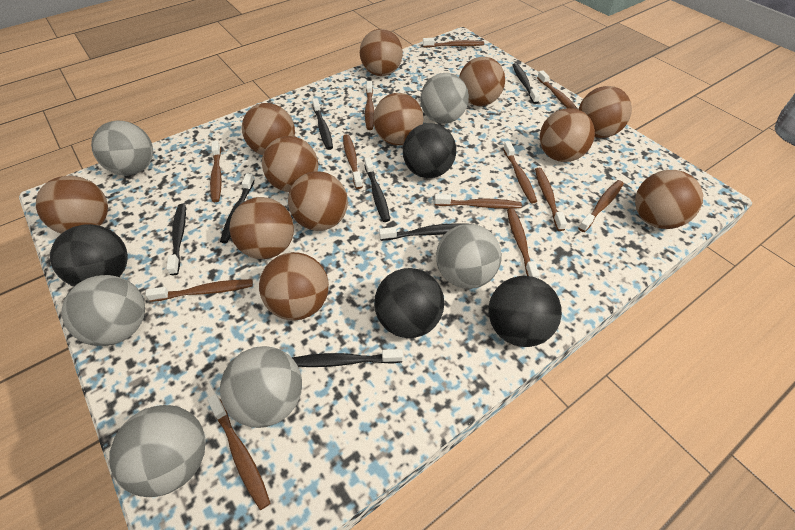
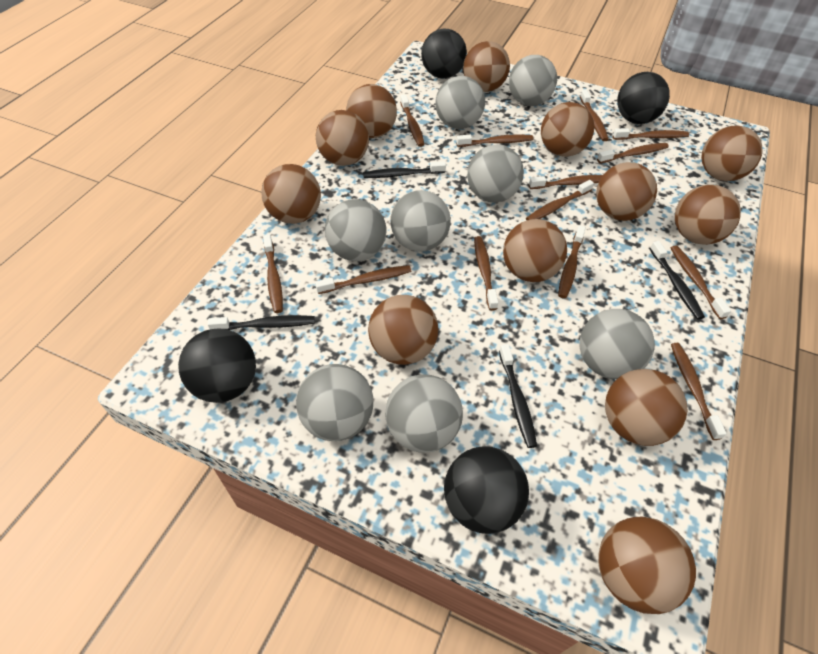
black toothbrush: [166,204,186,275] [220,173,255,243] [292,349,403,367] [312,98,333,150] [364,157,390,222] [379,223,468,241] [512,63,540,104] = 7 -> [208,315,315,330] [363,161,446,178] [499,344,537,448] [650,241,705,320] = 4
brown toothbrush: [145,279,253,302] [207,394,270,510] [210,141,222,202] [343,134,363,189] [365,81,374,130] [423,38,484,47] [435,194,522,209] [503,141,537,204] [507,208,540,278] [535,168,567,231] [537,70,577,109] [578,180,624,232] = 12 -> [263,234,283,313] [315,265,411,294] [400,95,425,147] [456,134,534,147] [474,236,498,310] [526,180,594,220] [529,175,603,189] [558,225,586,298] [580,90,609,141] [597,143,669,163] [613,128,689,140] [671,245,731,319] [671,343,727,440] = 13
grey ball: [62,275,145,346] [91,121,153,175] [109,405,206,497] [220,346,302,428] [421,73,469,124] [436,224,502,289] = 6 -> [296,364,373,441] [325,199,387,261] [385,374,463,453] [390,190,451,252] [435,76,485,129] [467,145,524,203] [509,55,557,106] [580,309,655,379] = 8

